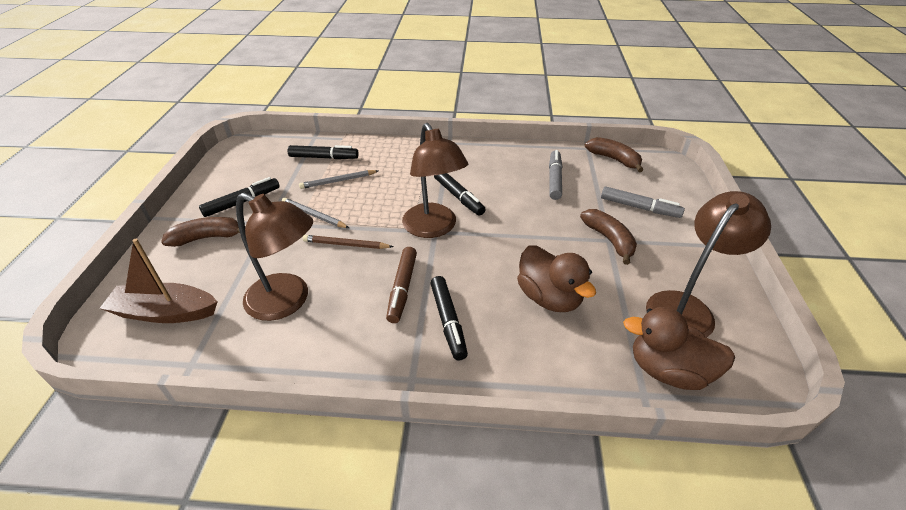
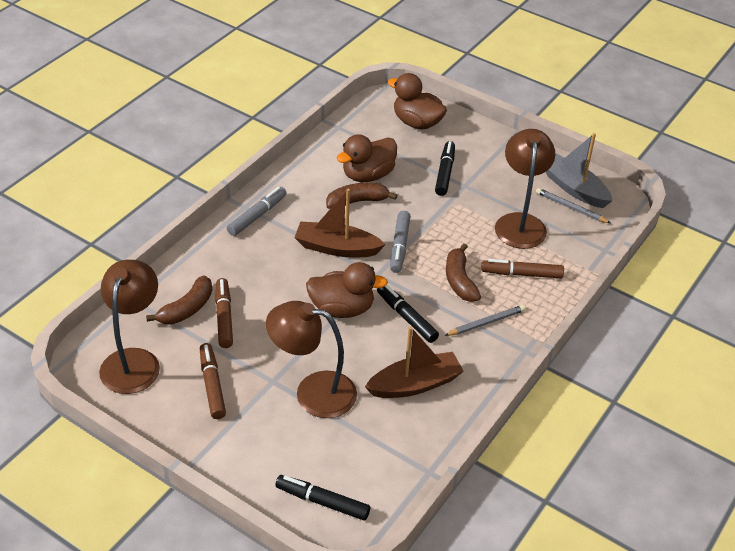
black marker: [199,177,280,217] [287,145,359,159] [430,276,468,361] [434,173,486,216] = 4 -> [275,475,370,520] [377,285,439,343] [435,141,455,196] = 3
brown boat: [100,239,217,323] = 1 -> [294,189,386,257] [365,326,464,398] = 2
brown duck: [517,245,596,312] [623,307,735,390] = 2 -> [306,262,388,318] [336,134,397,182] [388,73,447,129] = 3
brown marker: [386,247,417,323] = 1 -> [200,343,226,419] [215,278,233,348] [481,259,564,278] = 3
brown pencil: [303,235,393,249] = 1 -> none = 0
grey boat: none = 0 -> [546,133,612,208] = 1

